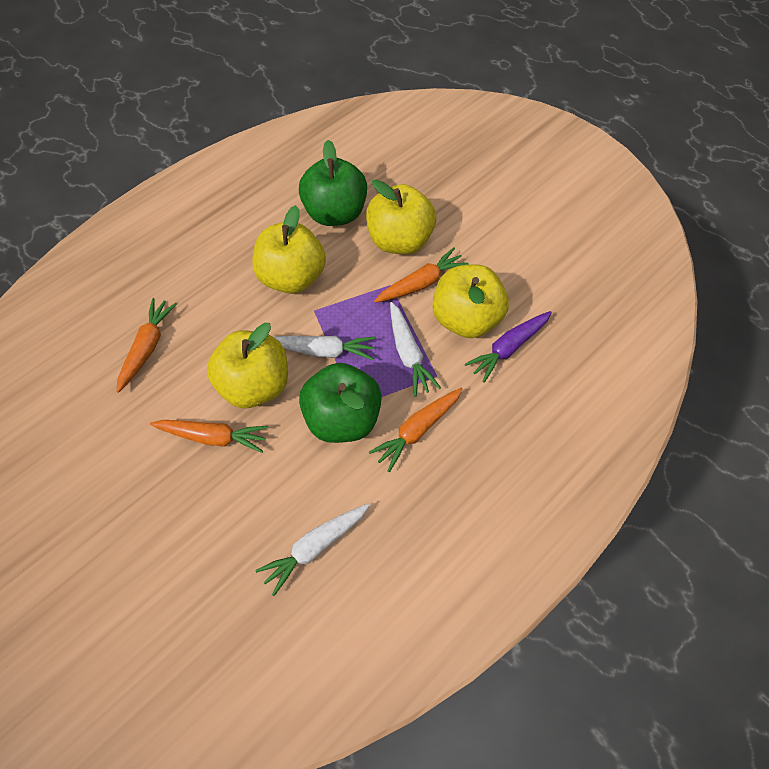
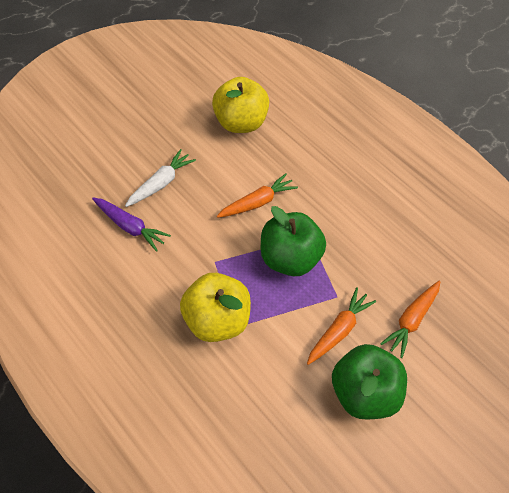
orange carrot: [116,298,177,393] [150,420,268,453] [369,388,463,472] [374,247,469,303] = 4 -> [217,173,298,218] [307,287,376,365] [380,281,440,358] = 3
white carrot: [255,504,370,596] [274,336,376,360] [390,302,441,397] = 3 -> [125,149,196,207] = 1
yellow apple: [207,323,288,408] [252,205,326,294] [366,179,436,254] [432,265,509,338] = 4 -> [180,273,251,342] [212,77,269,133] = 2

